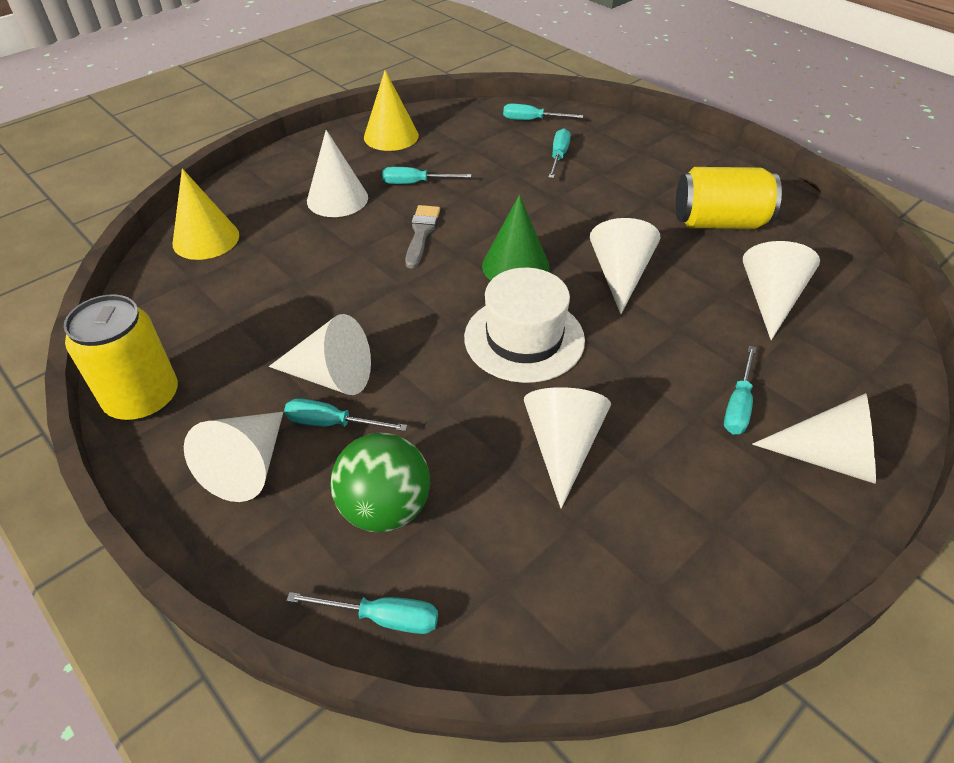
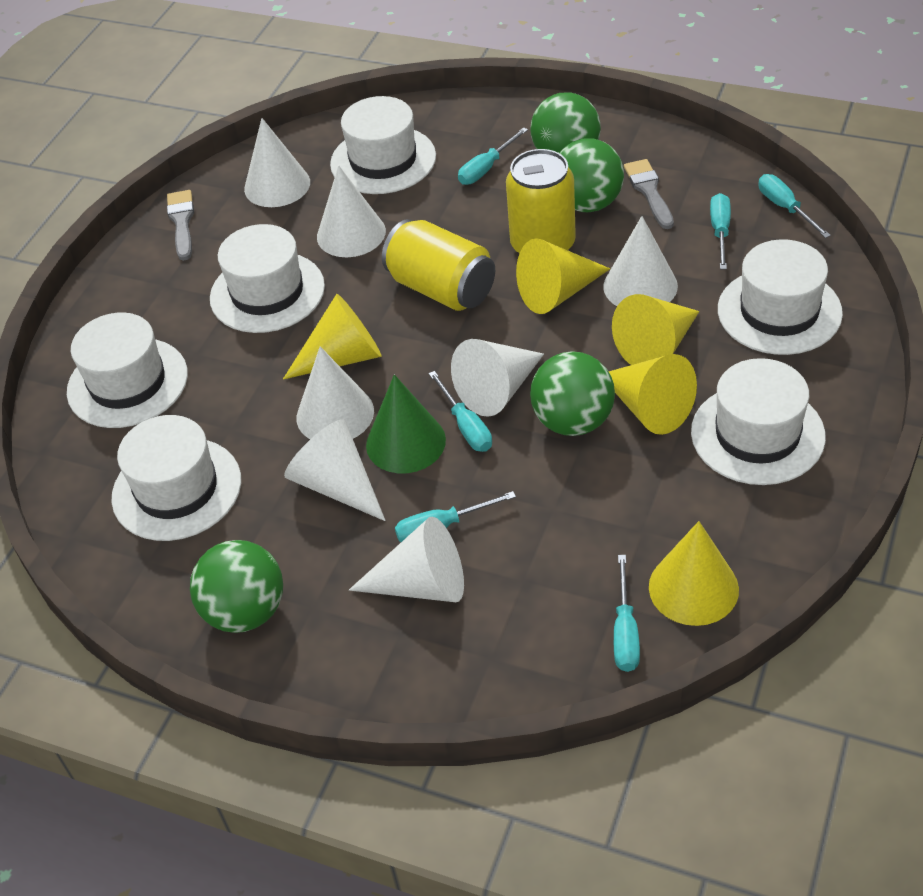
green ball: [330,432,430,532] = 1 -> [190,540,283,633] [530,92,601,153] [530,351,615,436] [559,138,624,212] = 4
grey brush: [405,205,440,269] = 1 -> [167,190,194,261] [624,159,674,229] = 2
white hat: [464,268,585,383] = 1 -> [67,312,188,428] [111,415,241,541] [210,224,325,333] [330,96,436,194] [691,358,826,485] [718,239,843,355] = 6
yellow cone: [173,168,239,260] [364,70,419,151] = 2 -> [283,294,381,380] [516,238,610,314] [609,354,697,435] [612,294,699,365] [649,521,739,626] = 5

